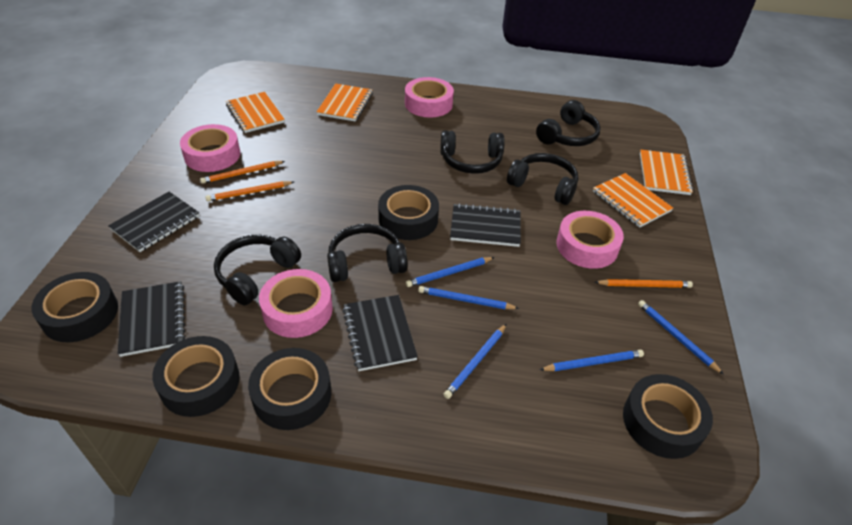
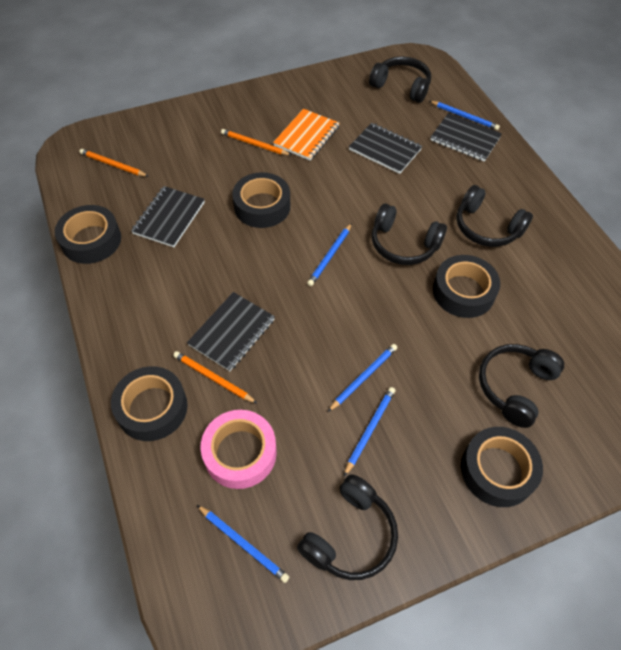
orange notebook: [226,92,285,133] [317,84,373,122] [593,173,673,228] [640,150,693,195] = 4 -> [273,109,339,160] = 1
pink tape: [180,124,240,172] [259,269,333,338] [405,77,454,118] [556,211,624,269] = 4 -> [201,410,277,489] = 1

